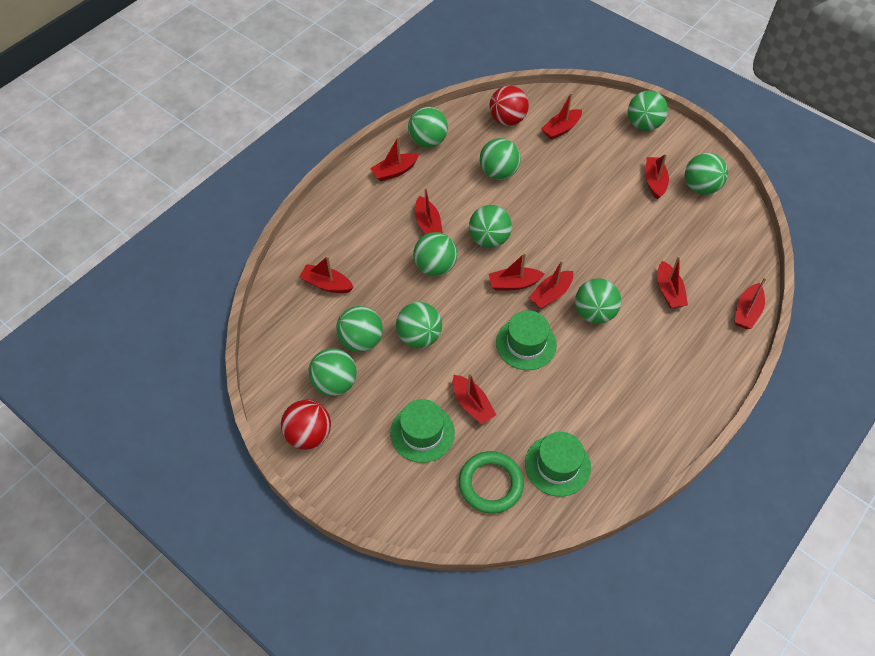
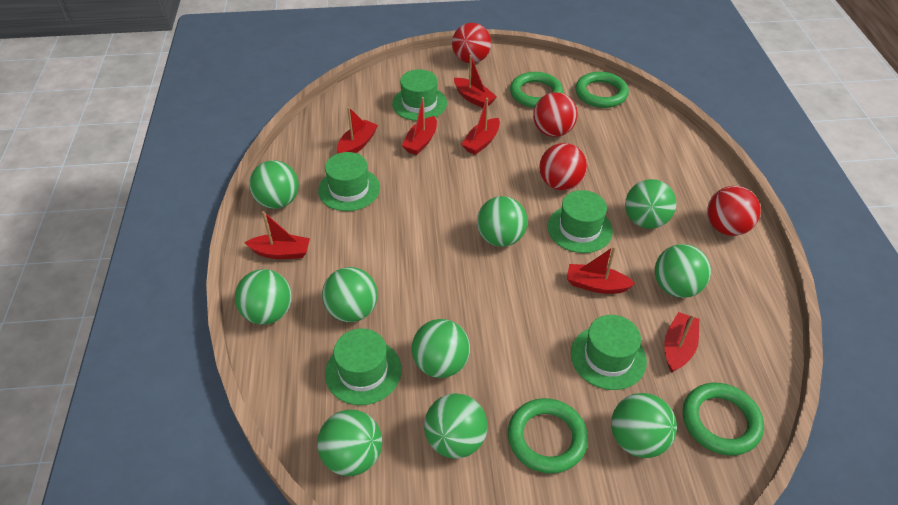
green hat: [390,399,455,463] [496,310,557,370] [525,432,591,497] = 3 -> [318,152,380,211] [325,328,402,405] [392,69,447,121] [547,190,613,253] [571,315,647,390] = 5
green ring: [459,451,524,514] = 1 -> [508,398,588,474] [510,72,563,108] [575,72,629,108] [683,383,764,456] = 4
red ball: [281,400,331,450] [489,85,529,126] = 2 -> [452,23,491,63] [533,92,578,137] [539,143,587,191] [707,186,761,236] = 4
red boat: [299,256,354,293] [370,136,419,181] [415,187,443,234] [453,372,496,425] [489,252,545,291] [529,260,573,309] [541,93,582,140] [645,153,669,200] [657,256,688,309] [735,277,766,329] = 10 -> [244,211,310,259] [337,107,378,153] [402,97,437,155] [454,55,497,108] [461,98,500,155] [567,246,635,294] [664,312,699,373] = 7

